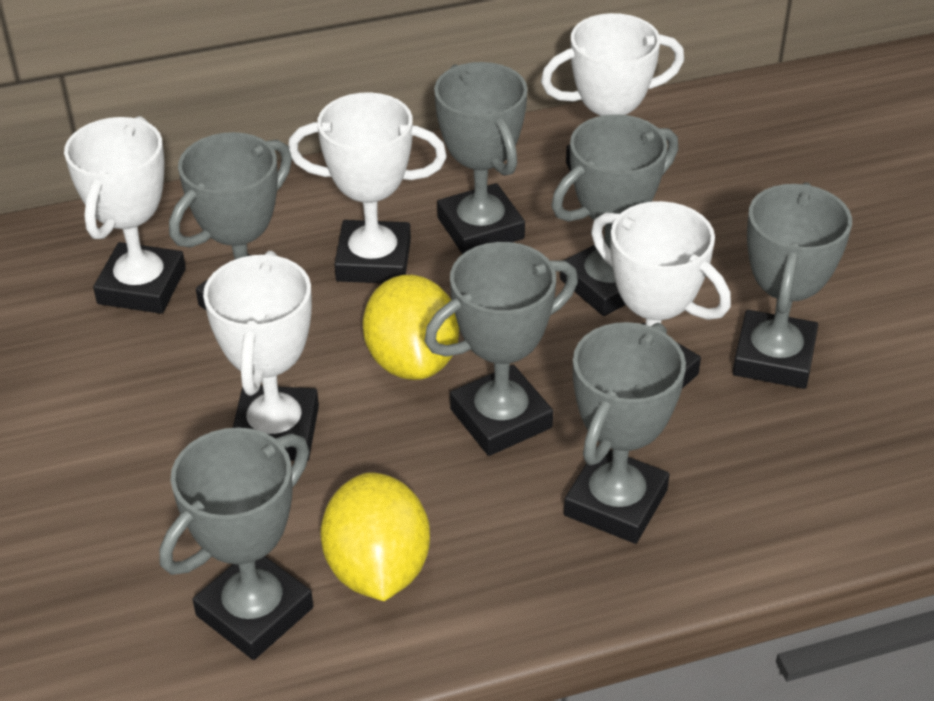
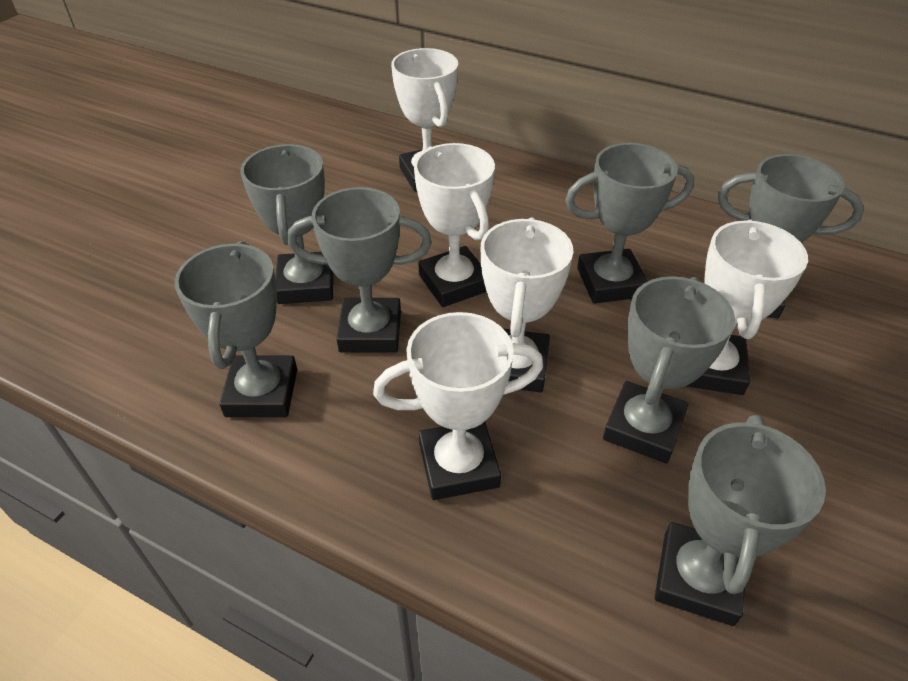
yellow lemon: [321,472,430,601] [363,275,459,380] = 2 -> none = 0

